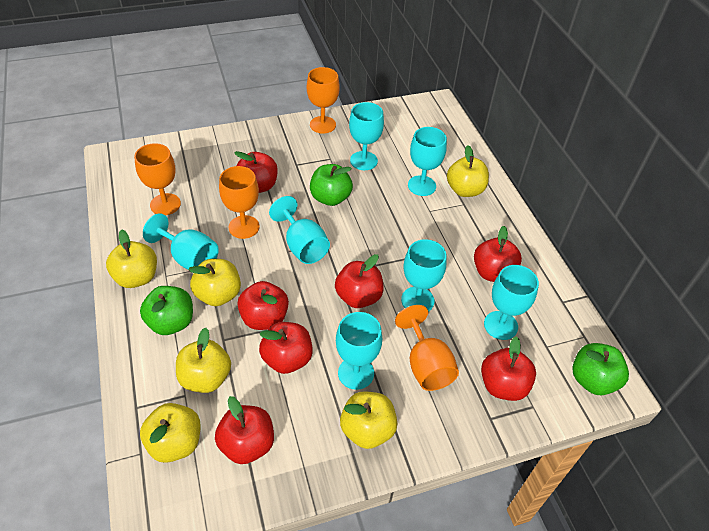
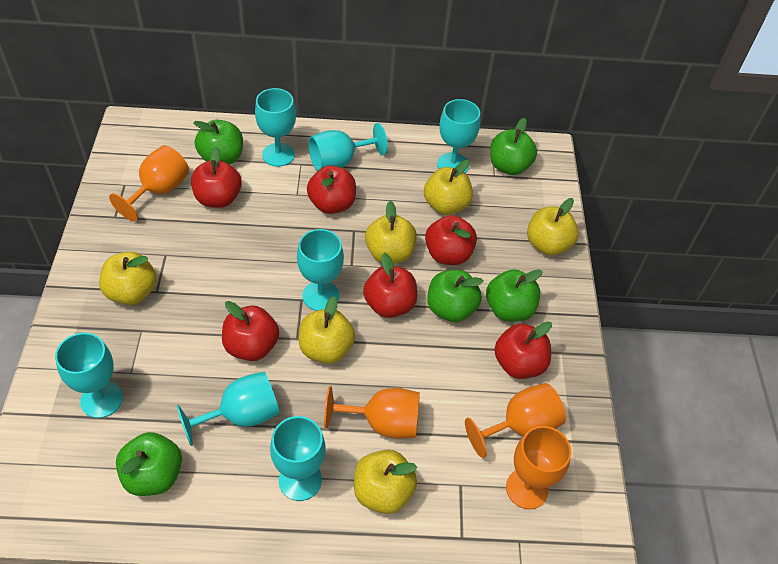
green apple: [140,286,193,335] [310,164,353,206] [572,343,629,395] = 3 -> [116,432,182,496] [193,120,243,165] [428,270,484,322] [486,269,543,321] [490,118,537,175] = 5
red apple: [215,396,274,464] [234,151,278,193] [237,281,289,330] [259,322,313,374] [335,254,384,308] [474,226,522,282] [481,336,536,401] = 7 -> [191,146,242,208] [222,301,279,361] [307,165,356,214] [363,253,417,318] [425,215,477,265] [494,321,552,379] = 6

